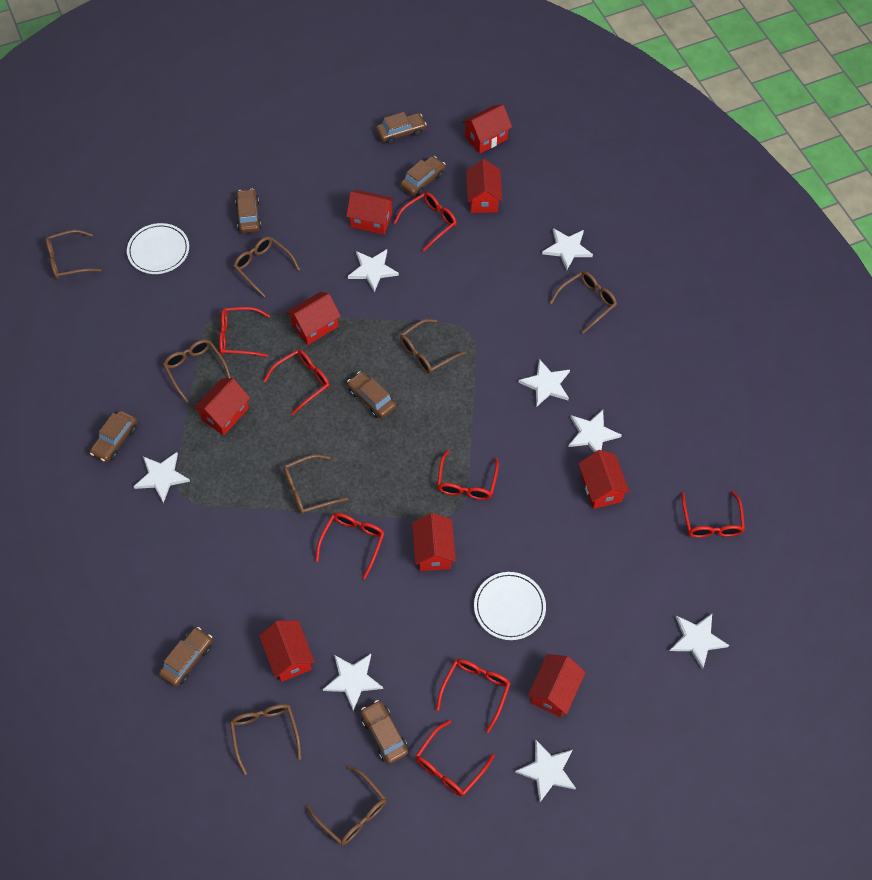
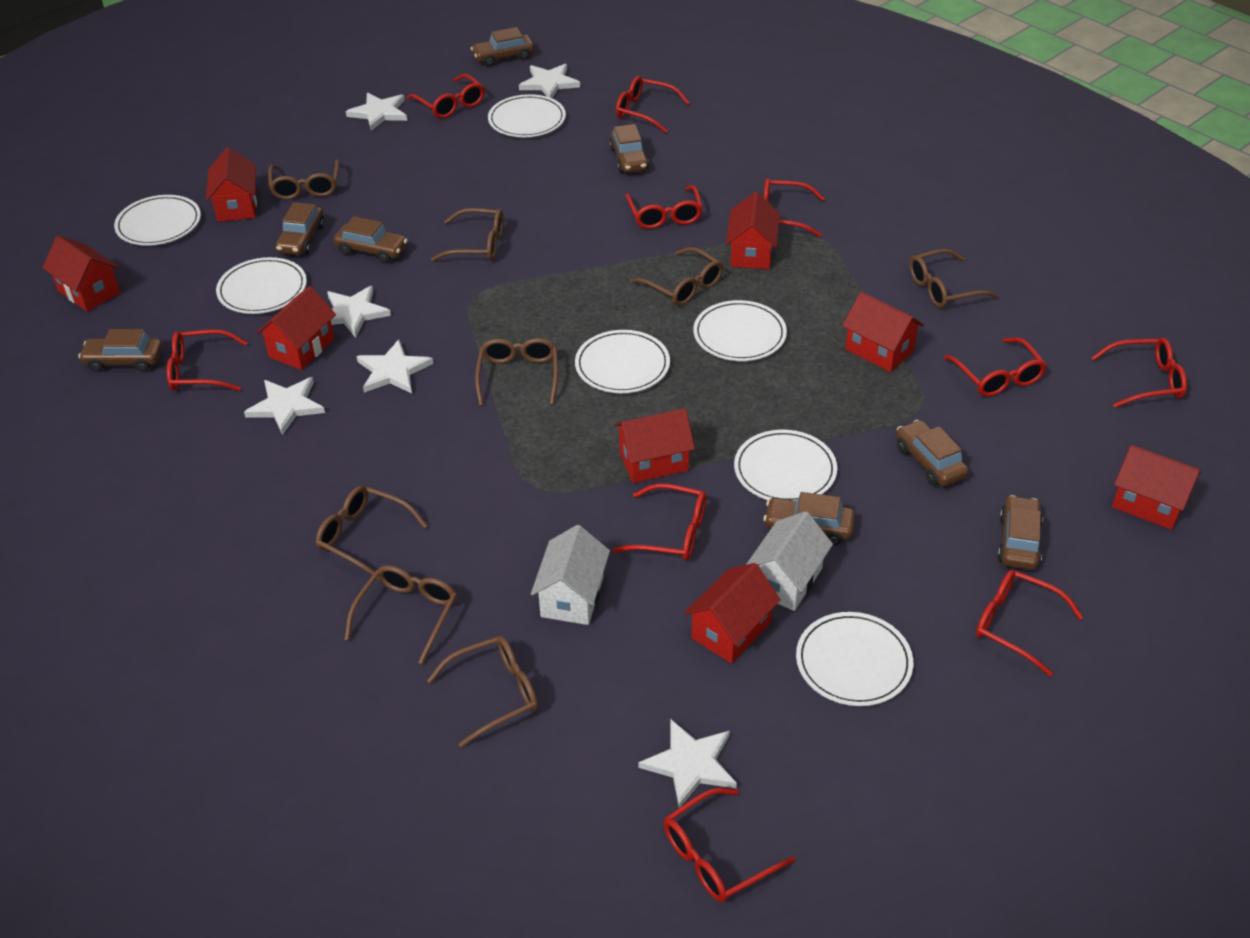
brown car: [90,411,137,462] [159,627,213,687] [235,189,262,233] [347,371,396,418] [361,700,408,764] [376,112,427,144] [400,156,446,196] = 7 -> [78,329,163,372] [276,202,325,255] [334,216,408,263] [471,27,534,66] [609,124,649,173] [764,492,855,545] [896,420,969,486] [997,495,1043,570] = 8
red glasses: [219,307,270,357] [264,350,330,415] [315,513,385,579] [393,192,457,251] [415,720,494,796] [436,659,511,733] [437,450,499,500] [681,491,745,538] = 8 -> [167,329,248,391] [407,74,485,118] [613,483,706,561] [616,76,690,133] [626,185,703,229] [664,788,795,902] [763,178,825,237] [943,337,1047,397] [976,570,1083,676] [1091,338,1187,408] = 10
red house: [193,378,250,435] [259,620,315,682] [286,292,341,345] [346,190,394,235] [412,513,456,571] [462,105,512,154] [466,159,503,213] [528,654,586,717] [578,450,630,509] = 9 -> [42,236,120,311] [206,147,257,222] [256,286,336,370] [614,408,695,483] [684,563,781,664] [726,192,780,269] [842,292,924,372] [1112,445,1201,530] = 8
white house: none = 0 -> [531,525,610,625] [746,511,833,611] = 2
white plate: [127,223,189,274] [474,572,546,640] = 2 -> [114,195,201,246] [216,257,307,314] [488,94,566,137] [575,330,670,393] [693,300,787,361] [734,430,837,501] [796,612,913,706] = 7
white star: [133,452,190,503] [323,654,383,711] [348,249,399,292] [515,740,576,802] [518,359,570,407] [542,228,593,270] [568,410,622,453] [670,614,729,670] = 8 -> [244,377,325,435] [327,286,391,337] [346,92,407,131] [357,339,433,394] [519,64,580,98] [638,719,737,808] = 6

